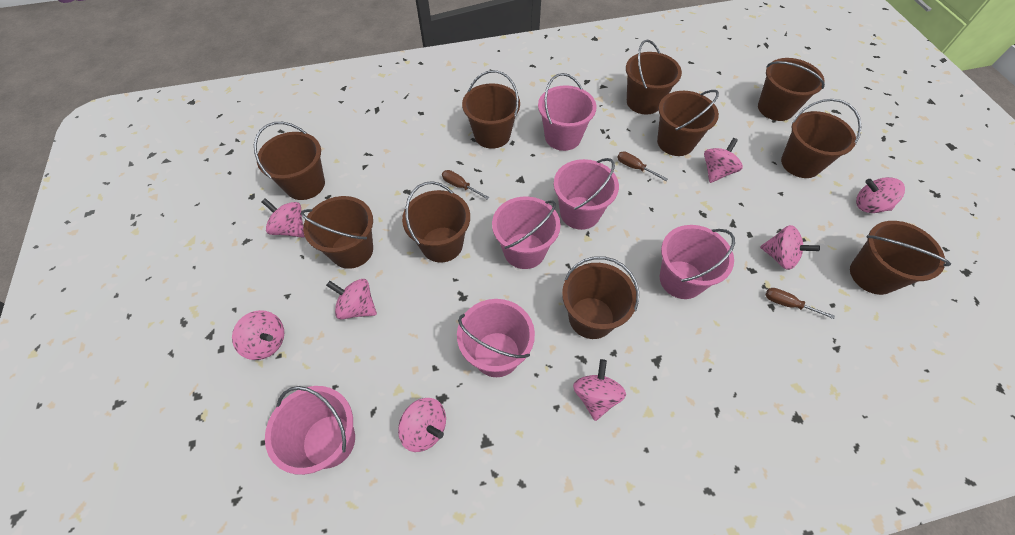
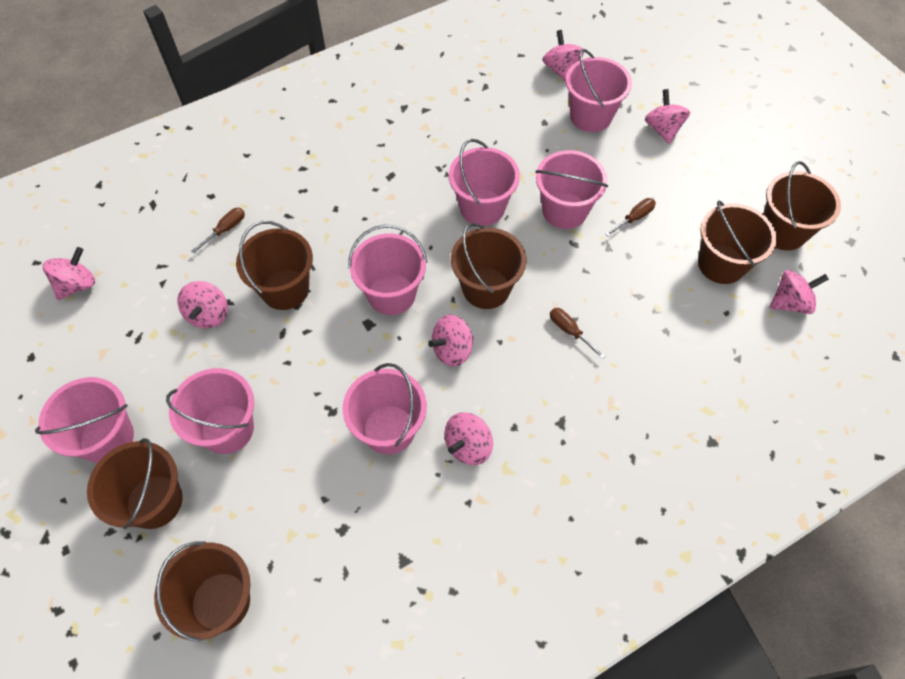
brown bucket: [254,122,325,200] [301,196,373,269] [402,181,470,263] [462,70,520,149] [562,256,639,339] [626,39,682,115] [657,90,719,156] [758,58,825,121] [781,99,862,178] [850,221,951,295] = 10 -> [87,438,183,529] [154,541,250,642] [236,221,313,310] [451,223,527,309] [698,200,777,284] [763,161,841,251] = 6
pink bucket: [265,386,355,475] [457,299,535,377] [492,196,561,269] [538,73,597,151] [554,158,619,230] [660,225,735,299] = 6 -> [35,377,134,463] [166,368,254,454] [342,363,427,454] [349,225,427,315] [449,139,520,226] [535,150,608,229] [566,49,632,132] = 7
pink spinning top: [232,310,284,360] [261,198,305,238] [326,279,377,319] [398,398,446,452] [573,359,626,421] [704,138,743,183] [760,225,820,270] [856,177,905,213] = 8 -> [43,247,95,300] [178,281,228,328] [428,315,474,367] [444,412,493,465] [542,30,584,82] [645,89,690,144] [770,270,829,314] = 7

